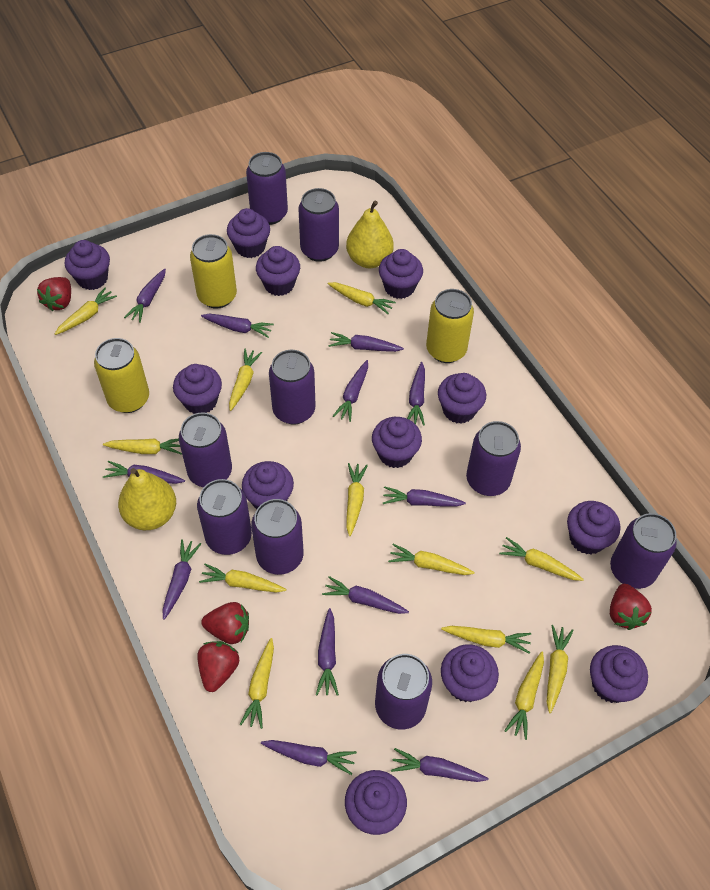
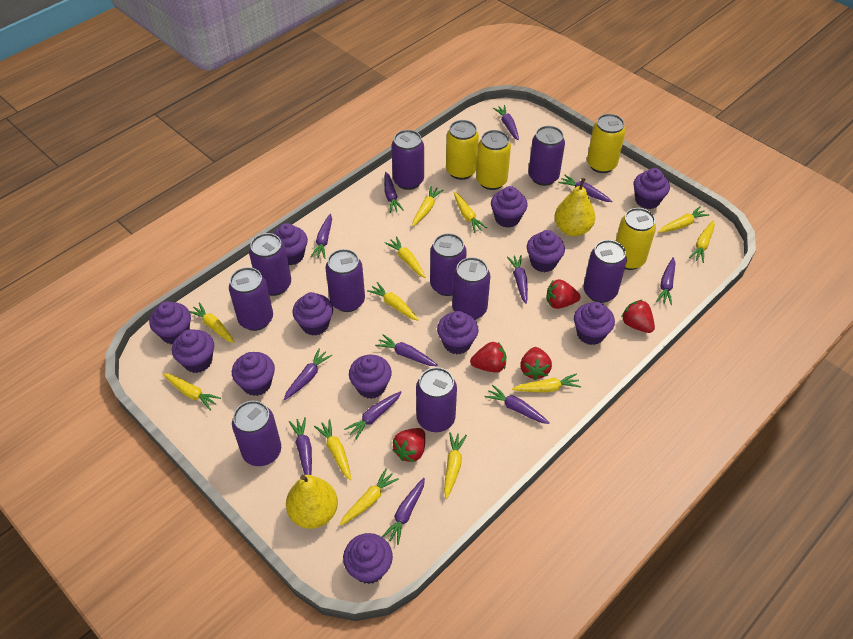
purple can: [179,412,232,487] [197,479,252,555] [246,152,288,225] [251,499,304,575] [269,350,316,425] [298,188,339,262] [375,654,432,729] [466,421,521,496] [610,513,677,589] = 9 -> [229,267,273,331] [232,401,281,466] [249,233,291,296] [325,249,365,312] [391,130,424,190] [416,367,457,432] [430,233,467,296] [452,257,490,320] [529,126,565,186] [583,240,627,303] = 10
red strawberry: [37,277,71,311] [197,641,239,692] [201,602,249,644] [610,584,652,630] = 4 -> [392,428,425,462] [470,342,506,373] [520,347,552,380] [546,279,581,309] [621,300,655,333] = 5
yellow can: [94,338,149,413] [190,234,237,309] [426,289,474,363] = 3 -> [446,120,479,180] [476,130,511,190] [587,114,626,173] [616,208,656,270] = 4

